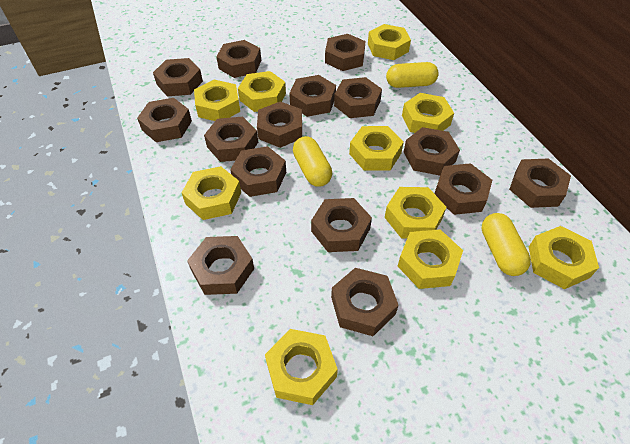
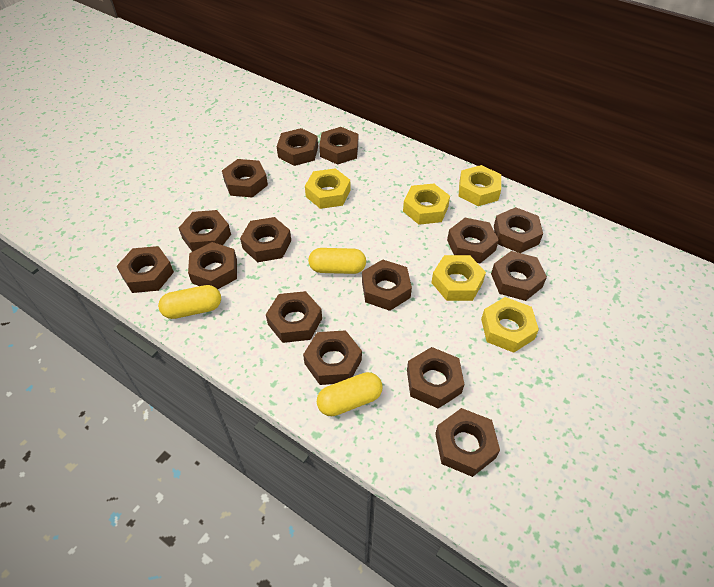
yellow nut: [182,166,241,220] [194,80,240,121] [238,71,286,112] [265,329,338,405] [349,126,404,171] [368,24,411,60] [385,187,446,238] [397,229,463,289] [402,93,454,133] [529,226,599,289] = 10 -> [305,168,350,209] [403,183,450,225] [431,255,486,301] [459,165,501,206] [481,297,539,353] = 5

